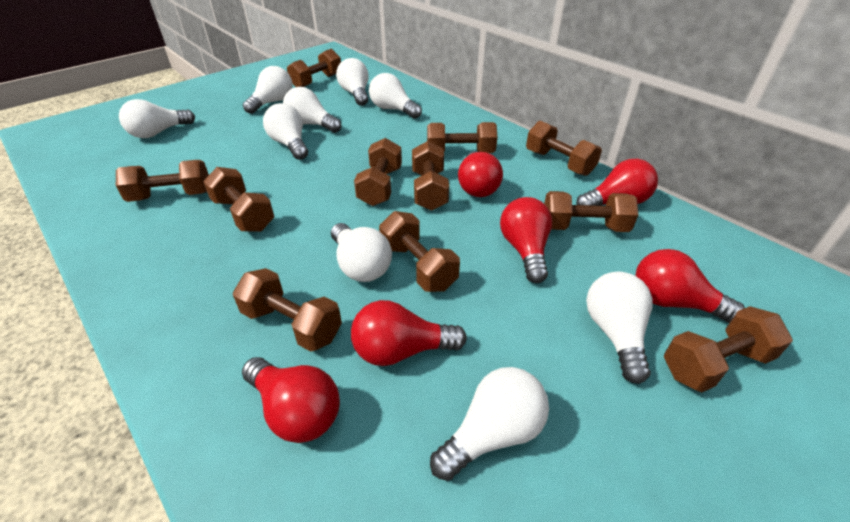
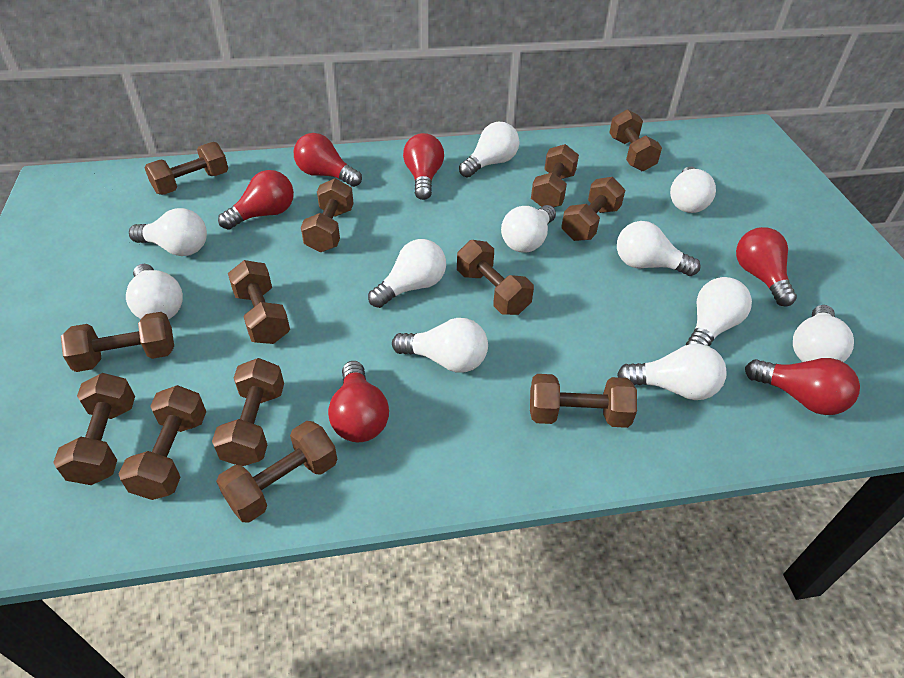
brown dumbbell: [116,160,209,202] [203,167,274,232] [233,268,342,352] [287,49,341,87] [354,138,402,206] [379,211,460,292] [412,141,449,211] [427,122,497,153] [526,120,602,176] [544,191,638,232] [664,306,793,393] = 11 -> [53,373,135,485] [61,312,174,372] [119,385,206,500] [144,142,228,195] [212,358,284,466] [216,421,337,523] [228,260,290,344] [301,178,354,252] [457,240,534,315] [530,374,637,428] [531,144,579,207] [561,177,625,241] [609,109,662,171] = 13
white light bulb: [119,99,195,138] [243,66,293,114] [263,103,308,160] [283,87,341,133] [331,223,392,282] [336,58,369,106] [369,73,422,119] [430,367,549,481] [586,272,653,384] = 9 -> [126,264,183,319] [129,208,207,256] [368,239,446,308] [392,318,488,373] [459,122,519,178] [501,205,556,253] [617,221,701,276] [617,344,726,400] [670,167,716,213] [686,277,752,346] [793,305,854,362] = 11

